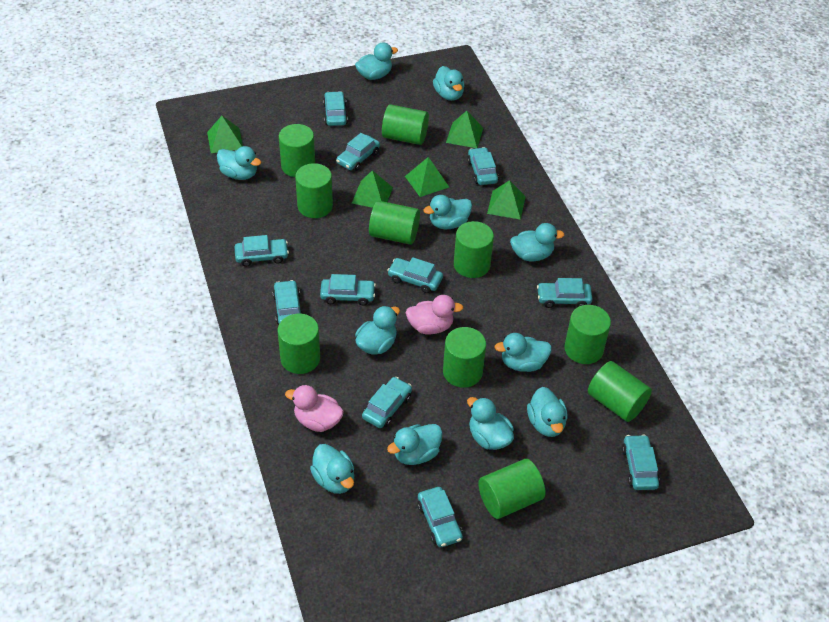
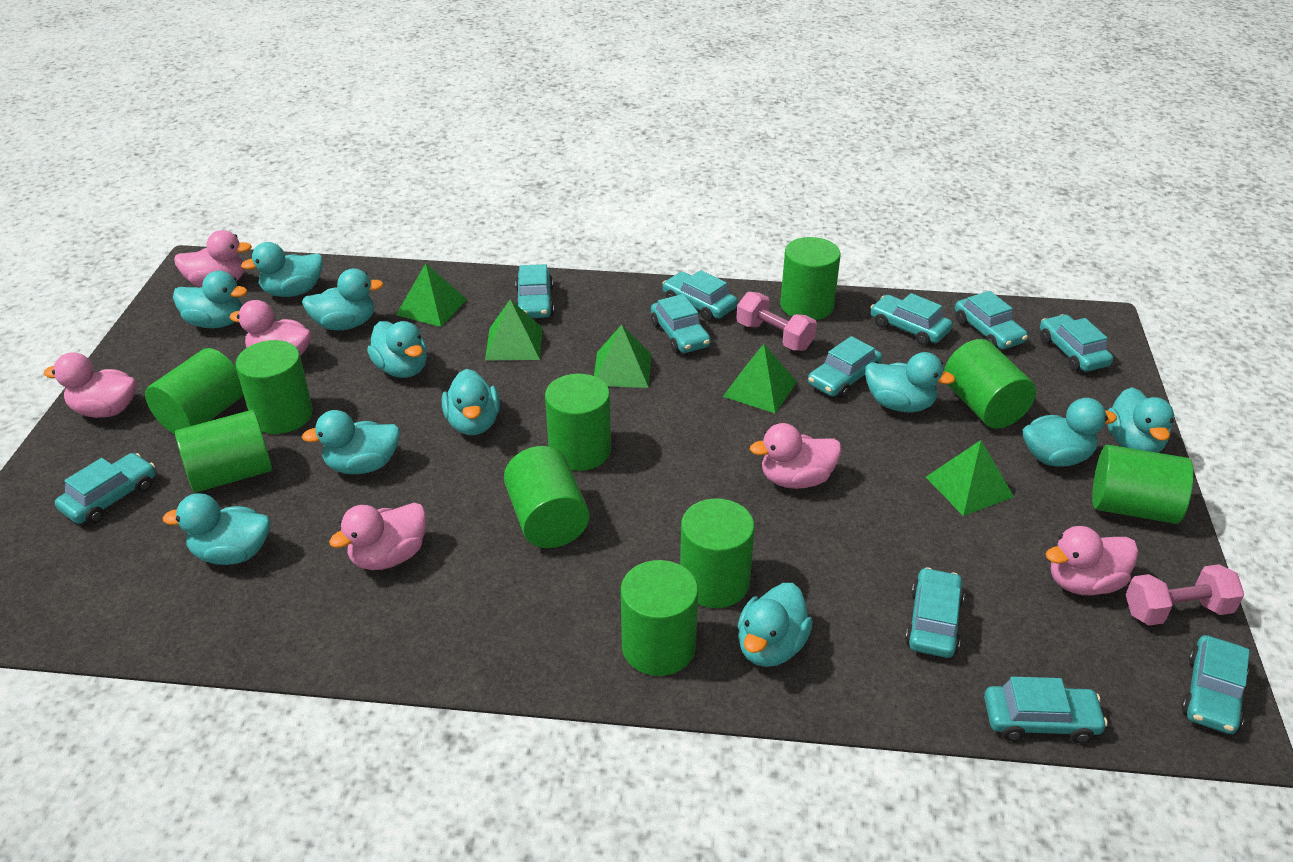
pink duck: [285,385,344,432] [406,295,464,334] = 2 -> [44,352,137,418] [174,230,252,287] [229,300,311,356] [329,503,426,570] [750,423,842,489] [1046,526,1138,596] = 6
pink dumbbell: none = 0 -> [736,292,817,351] [1126,564,1244,625] = 2

